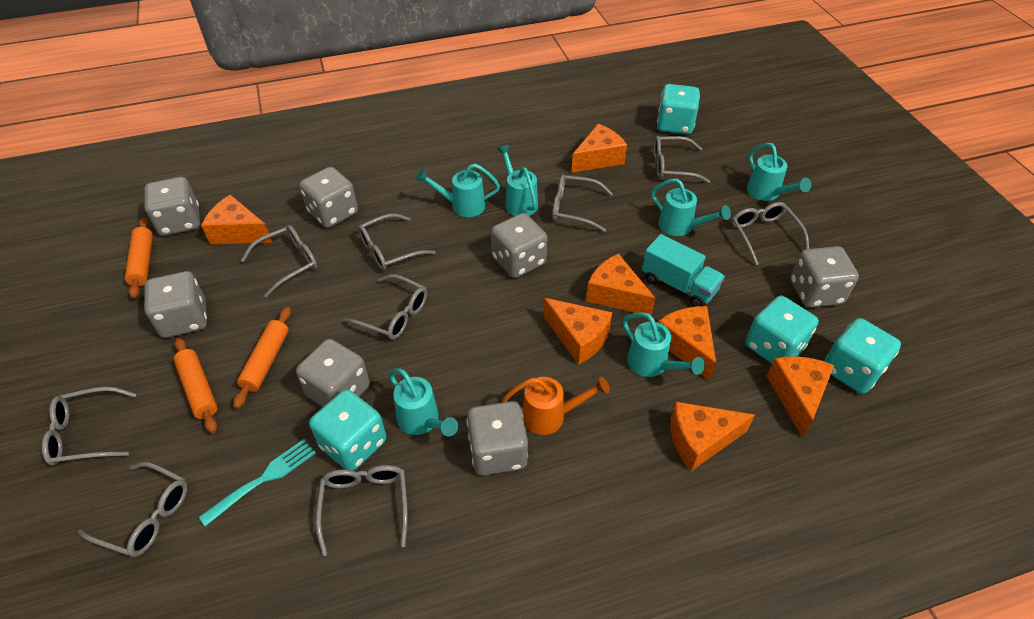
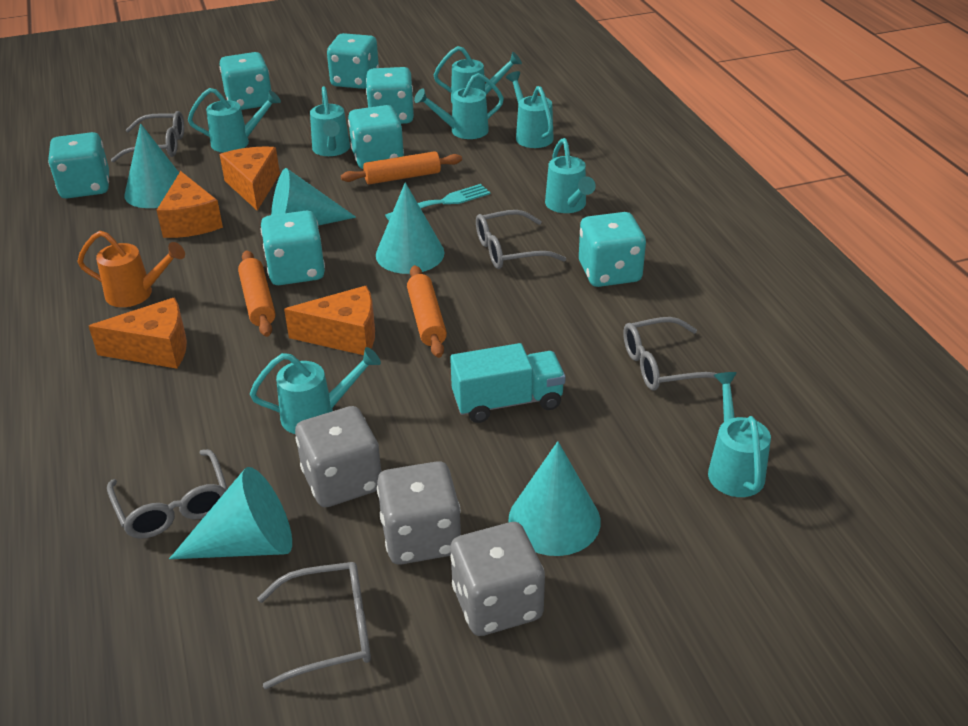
grey dice: [144,177,200,236] [144,271,207,338] [296,339,370,407] [299,167,358,228] [467,401,528,476] [491,213,548,278] [790,246,859,308] = 7 -> [295,406,382,507] [377,461,461,565] [450,522,545,636] = 3
grey glasses: [42,387,136,466] [78,462,188,557] [241,225,317,297] [316,465,408,556] [342,274,427,340] [358,214,436,271] [552,174,613,232] [653,136,710,183] [732,202,809,265] = 9 -> [107,449,228,539] [111,111,184,162] [257,562,371,689] [476,210,567,269] [623,317,718,390] = 5
orange cheese: [201,195,272,245] [543,298,612,365] [571,124,627,173] [586,254,656,316] [658,306,716,381] [670,402,755,471] [766,356,834,437] = 7 -> [89,297,187,369] [156,171,223,238] [219,146,280,211] [284,286,375,355] = 4
turquoise cone: none = 0 -> [125,123,179,208] [169,467,292,559] [271,168,356,226] [376,182,445,274] [508,441,601,556] = 5
turquoise dice: [309,389,386,471] [657,84,700,134] [745,296,819,364] [824,318,901,394] = 4 -> [48,132,109,199] [219,52,272,110] [261,211,325,285] [327,33,379,89] [348,105,404,169] [366,67,414,124] [579,212,646,287] = 7
turquoise watering can: [389,368,458,437] [416,164,500,217] [497,145,538,216] [622,312,705,377] [651,179,731,236] [747,143,811,201] = 6 -> [188,88,281,152] [250,347,381,434] [310,86,350,156] [414,73,504,139] [434,46,522,104] [506,71,554,148] [545,138,596,213] [708,372,771,497] = 8

